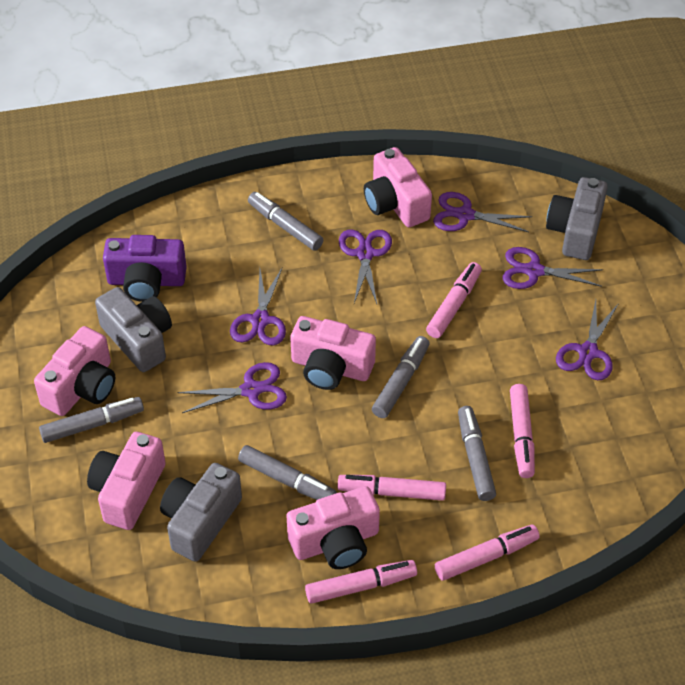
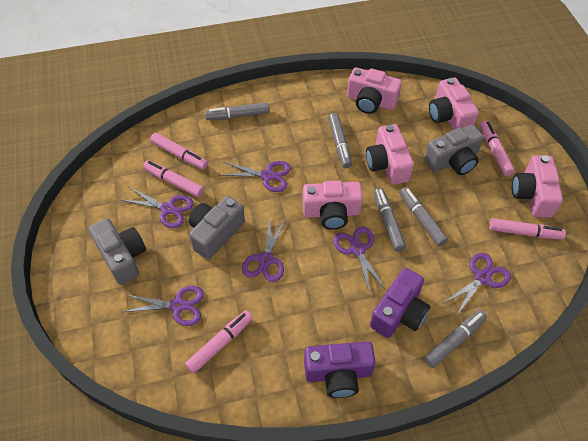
purple camera: [103,235,187,302] = 1 -> [304,341,375,398] [370,268,430,338] = 2

